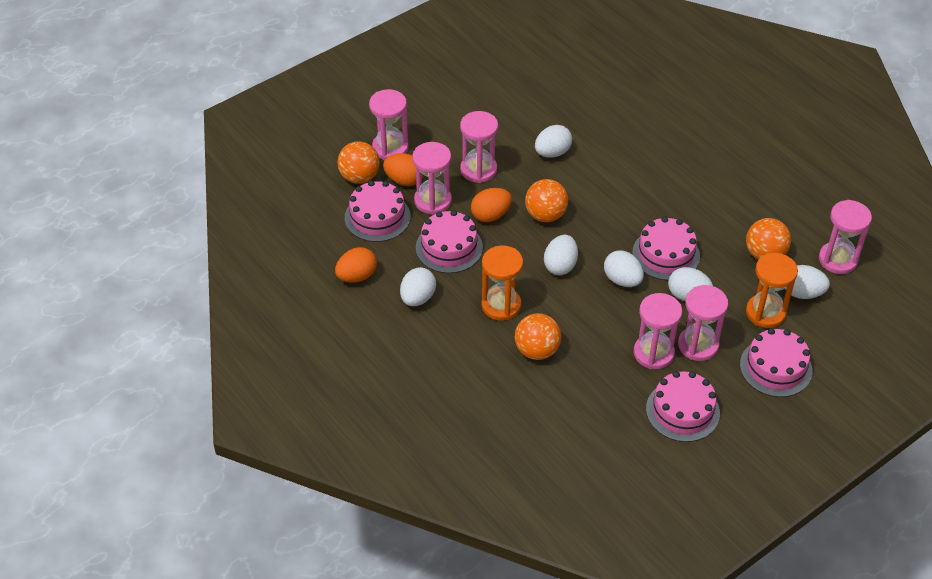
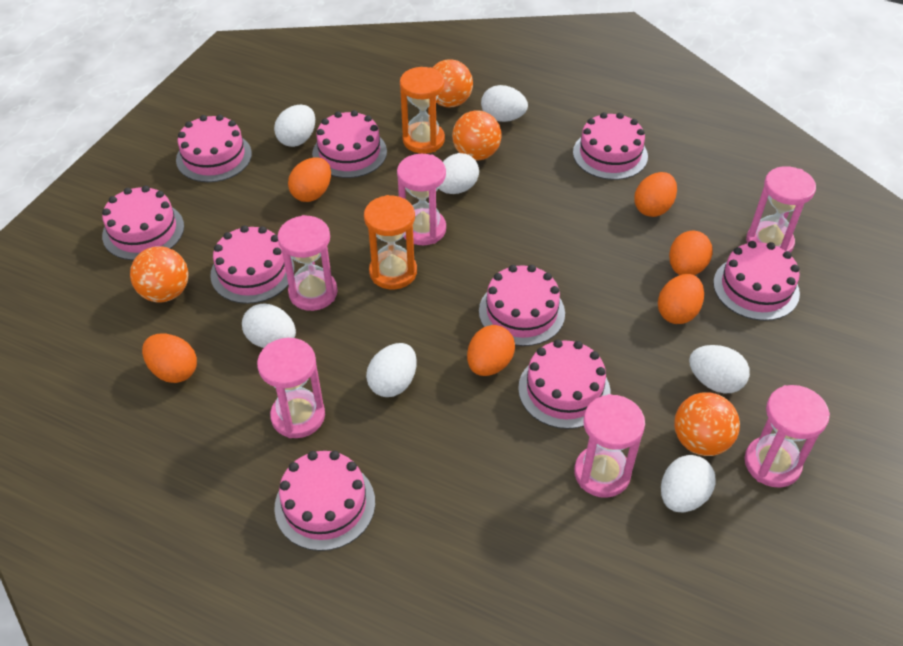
orange egg: [335,247,377,283] [383,153,424,186] [471,188,512,222] = 3 -> [142,334,197,383] [288,157,331,202] [467,325,515,376] [634,172,677,217] [658,274,704,324] [669,231,713,275] = 6
pink cake: [345,180,411,242] [416,210,483,273] [632,217,700,280] [646,371,720,442] [740,328,813,397] = 5 -> [102,186,184,260] [176,114,252,182] [210,225,294,304] [274,451,375,551] [312,110,387,178] [479,265,565,346] [518,339,611,429] [573,112,648,180] [713,241,800,321] = 9
white egg: [400,267,436,306] [535,125,572,158] [544,235,578,275] [604,250,644,287] [668,267,713,301] [785,265,830,299] = 6 -> [242,304,296,348] [274,105,315,147] [366,343,417,397] [438,153,479,194] [481,85,528,122] [661,455,716,512] [689,345,750,393] = 7

